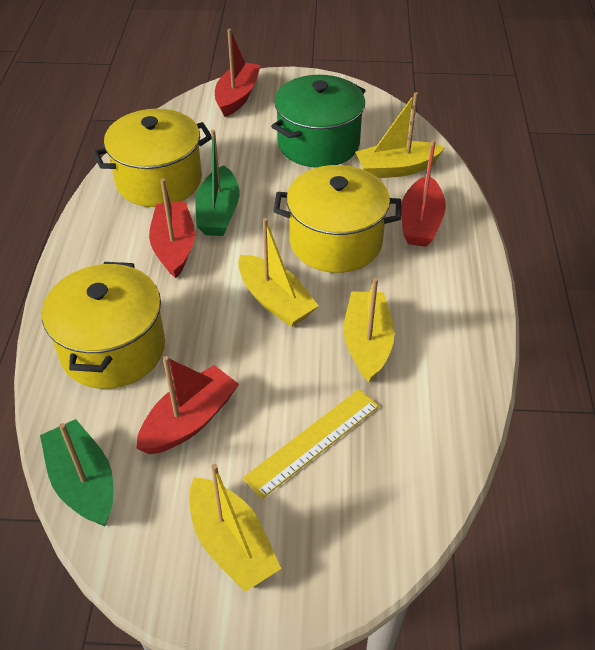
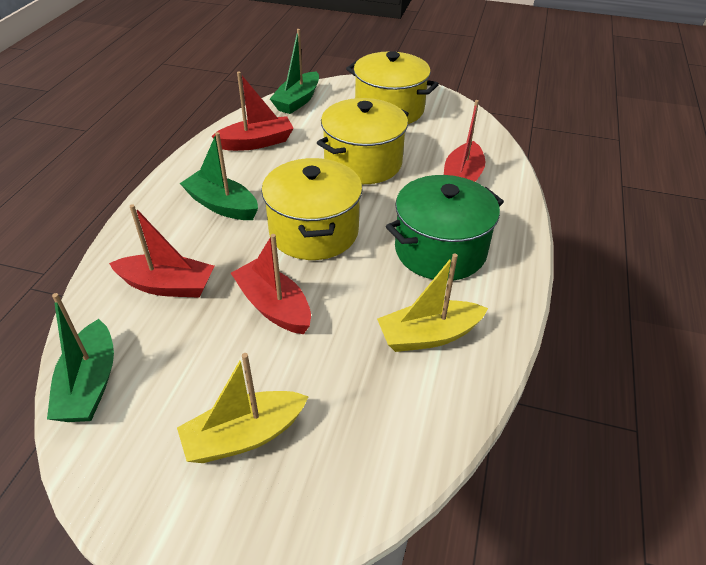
green boat: [40,419,113,526] [195,130,240,236] = 2 -> [47,293,114,422] [180,132,258,220] [270,29,319,114] = 3
yellow boat: [189,464,281,592] [238,218,318,327] [343,278,395,382] [355,92,445,178] = 4 -> [177,353,309,463] [377,254,488,352] = 2
yellow ruler: [243,389,379,499] = 1 -> none = 0

